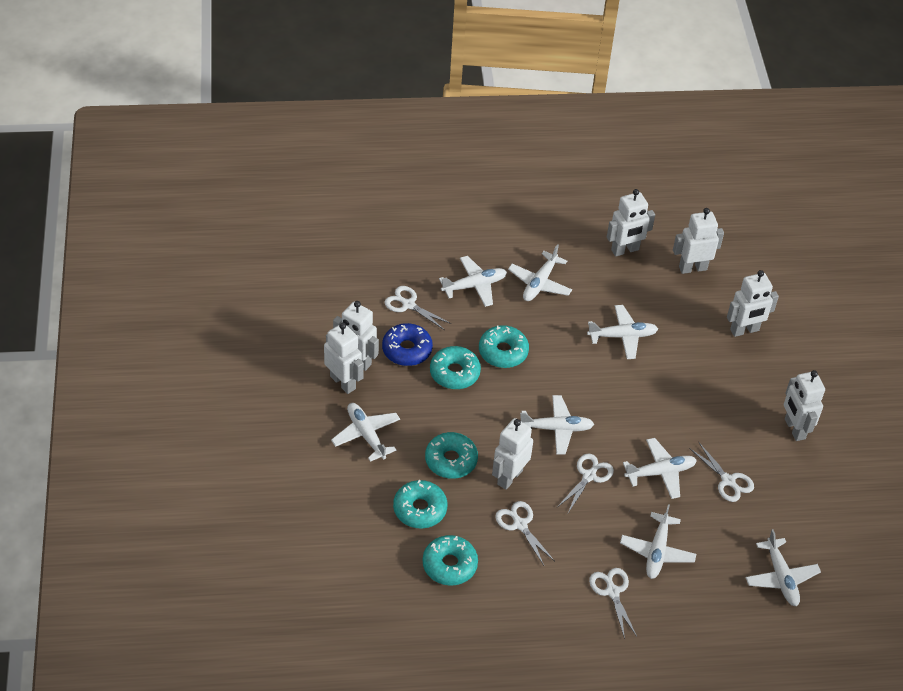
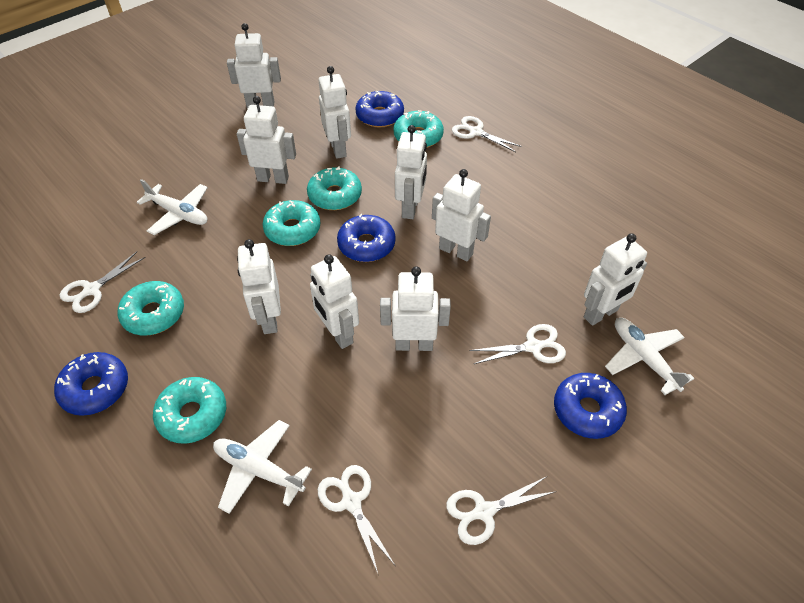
blue donut: [382,323,433,366] = 1 -> [54,352,128,416] [337,214,396,262] [355,91,404,127] [554,373,627,439] = 4
white plane: [331,403,400,462] [439,256,507,307] [508,244,572,301] [520,395,594,454] [587,305,658,359] [620,504,697,579] [623,438,697,499] [745,529,821,606] = 8 -> [137,179,208,235] [213,420,312,514] [605,318,695,395] = 3
white robot: [324,322,364,394] [333,301,379,371] [492,418,533,490] [607,189,655,257] [673,208,724,274] [727,270,779,337] [784,370,825,441] = 7 -> [227,23,281,109] [237,96,296,184] [237,239,281,334] [310,254,359,349] [319,66,351,159] [380,266,451,351] [395,125,427,219] [432,169,491,261] [584,233,647,326] = 9

